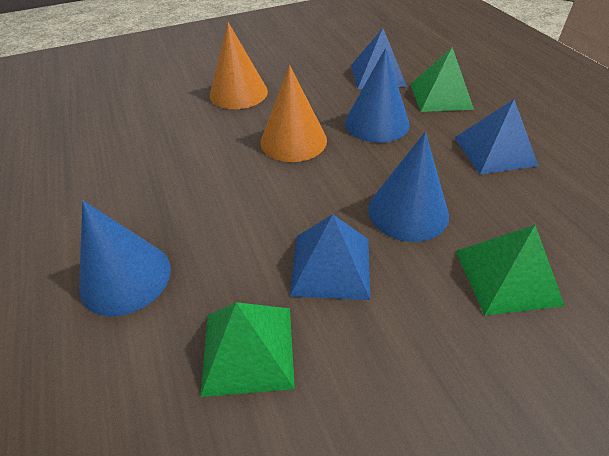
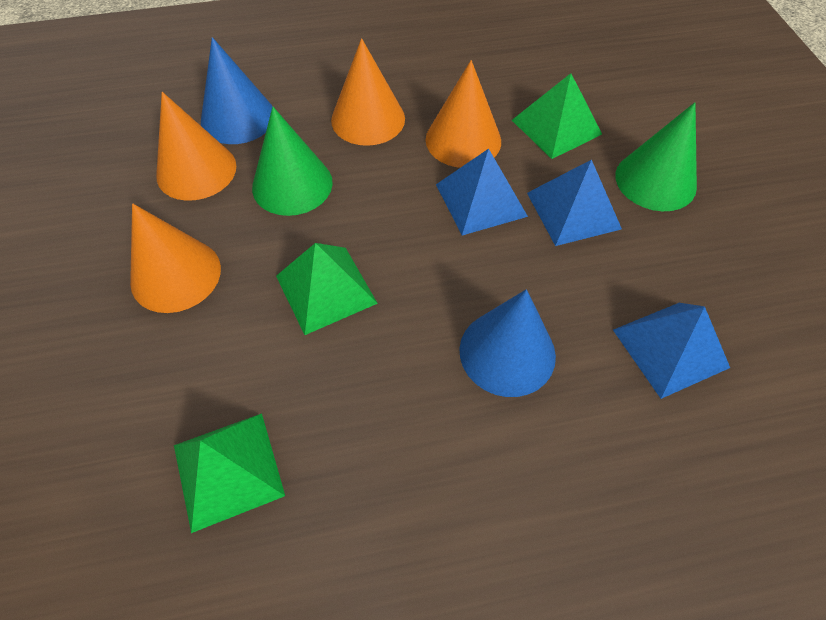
blue cone: [79,201,171,317] [345,48,410,143] [368,132,449,242] = 3 -> [201,37,273,144] [459,289,556,397] = 2
green cone: none = 0 -> [252,107,333,216] [615,102,697,211] = 2
orange cone: [210,22,268,109] [261,65,327,162] = 2 -> [130,203,221,313] [156,92,236,201] [331,38,405,146] [426,60,501,168] = 4

